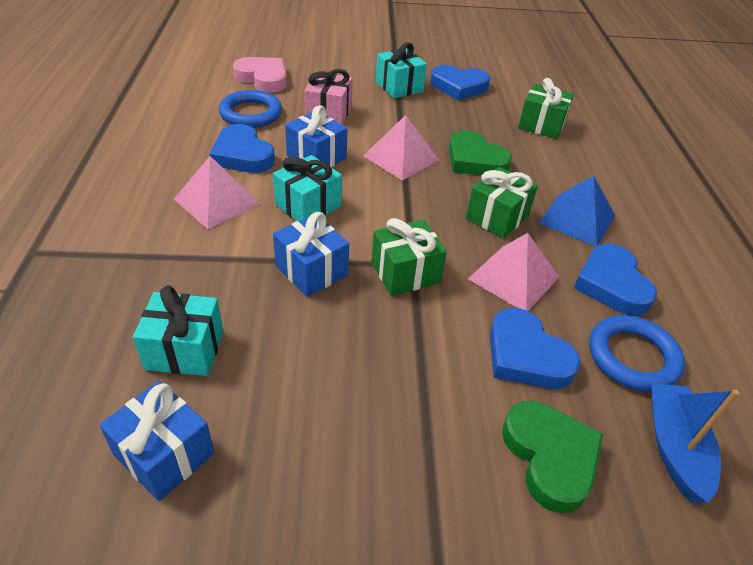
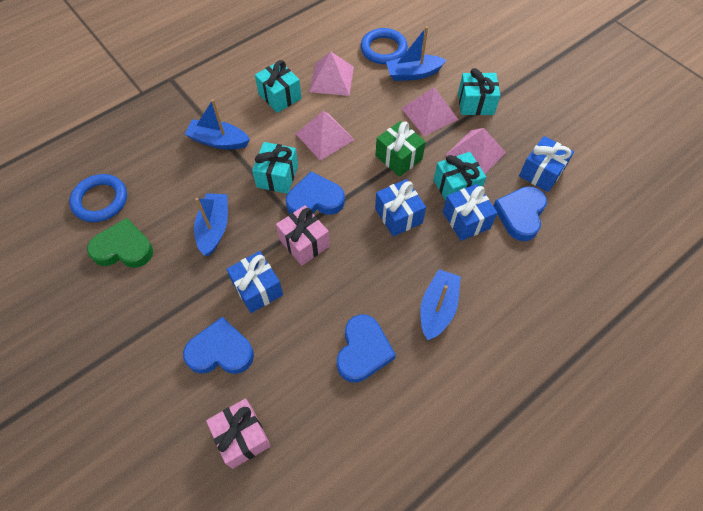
blue boat: [651,383,739,503] = 1 -> [185,99,250,150] [194,193,228,256] [386,26,446,81] [420,269,461,340] = 4
blue gift: [99,381,215,501] [273,212,349,297] [285,105,347,167] = 3 -> [226,251,283,313] [375,179,426,237] [443,184,497,241] [519,136,574,192] = 4
blue pyramid: [539,176,615,247] = 1 -> none = 0
green gift: [372,218,447,296] [466,167,538,239] [518,78,574,139] = 3 -> [376,121,426,177] = 1
green heart: [449,130,512,176] [502,401,603,513] = 2 -> [87,218,153,268] = 1
pink gift: [305,69,353,125] = 1 -> [206,399,271,469] [276,205,330,266] = 2
pink heart: [233,57,287,93] = 1 -> none = 0
pink pyramid: [174,156,260,229] [363,115,439,181] [468,233,559,311] = 3 -> [296,111,354,161] [309,52,354,96] [401,87,458,136] [446,128,506,174] = 4
turquoise gift: [133,285,223,376] [273,155,342,221] [376,43,427,98] = 3 -> [252,142,298,194] [255,60,302,113] [434,152,486,201] [458,68,500,115] = 4

